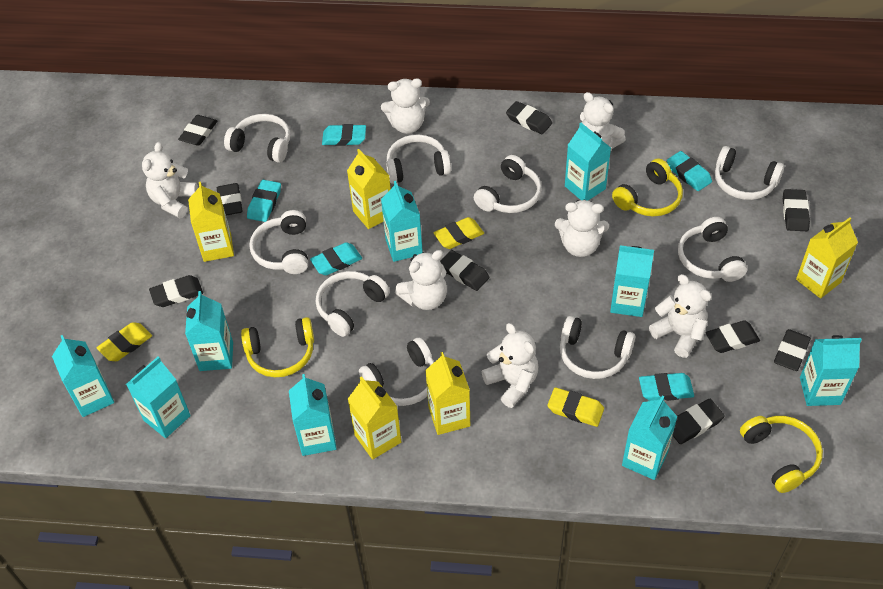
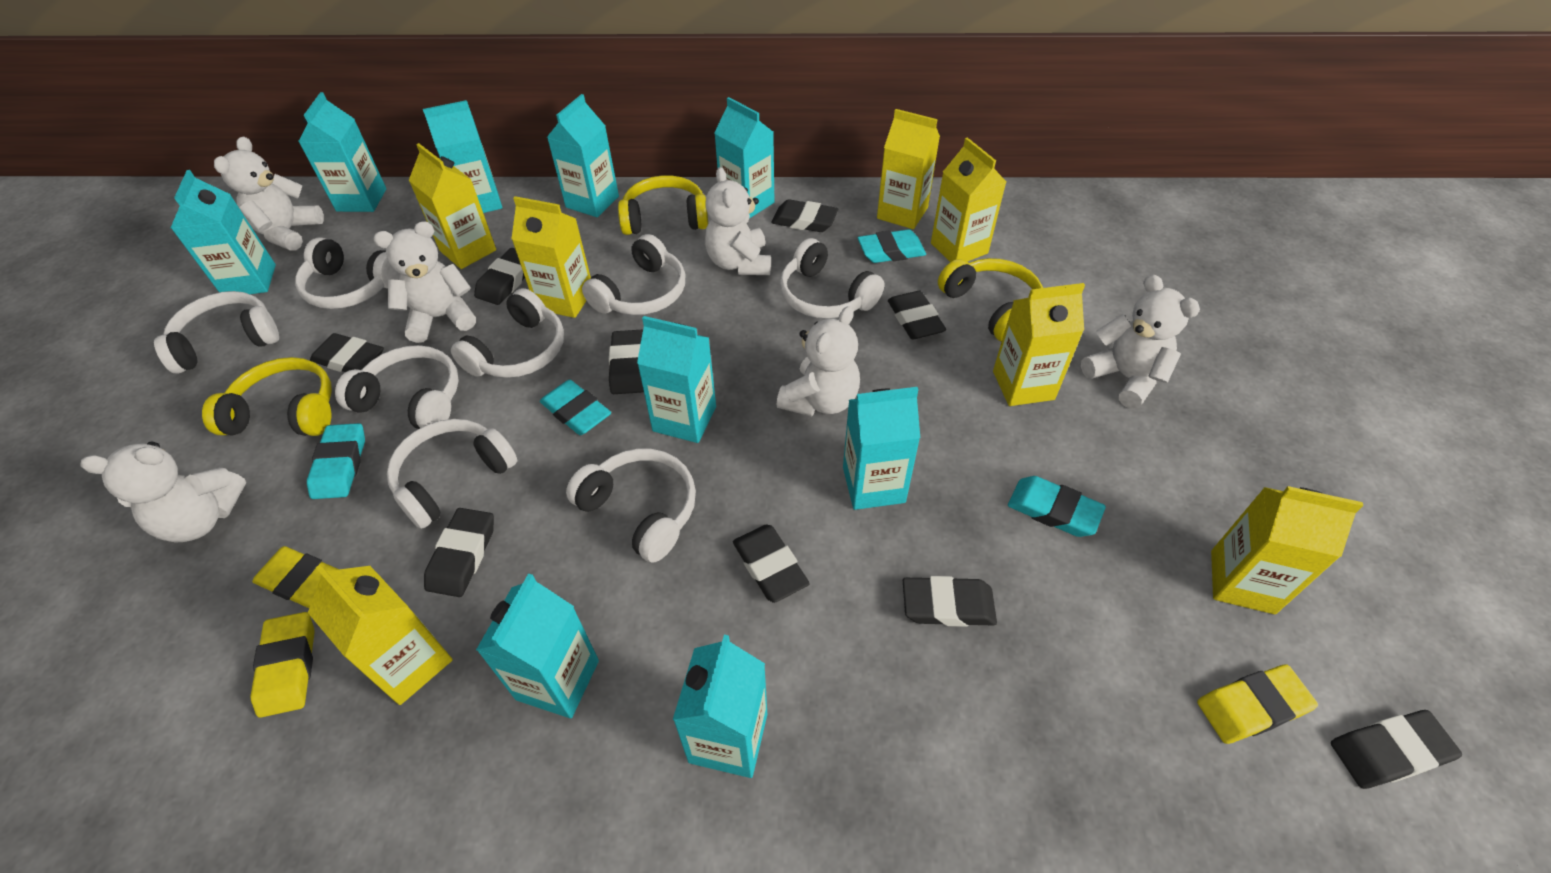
turquoise eraser: [247,180,281,222] [310,242,362,275] [322,124,366,146] [639,373,694,401] [667,151,712,191] = 5 -> [307,423,365,499] [540,380,611,435] [858,229,926,263] [1008,476,1106,537] = 4
white headphones: [224,114,290,163] [249,210,308,274] [316,271,390,337] [359,338,434,406] [386,134,451,184] [474,155,542,213] [560,316,635,379] [678,217,747,282] [715,146,784,200] = 9 -> [154,291,279,374] [295,237,400,309] [335,345,459,429] [387,419,517,529] [451,288,564,378] [566,448,696,563] [582,234,685,315] [780,238,884,319] = 8
white teddy bear: [142,142,198,218] [381,78,430,134] [395,250,447,310] [482,323,538,408] [555,200,609,257] [580,92,626,149] [649,274,712,358] = 7 -> [80,441,246,543] [214,137,324,251] [373,221,476,343] [705,167,771,275] [776,306,860,417] [1081,274,1200,408] = 6
yellow carton: [188,182,234,262] [347,149,391,229] [348,376,401,460] [425,352,470,435] [796,217,858,298] = 5 -> [308,565,453,705] [409,143,496,269] [511,196,591,318] [877,109,940,229] [931,137,1006,262] [993,283,1085,406] [1211,486,1363,614] = 7

